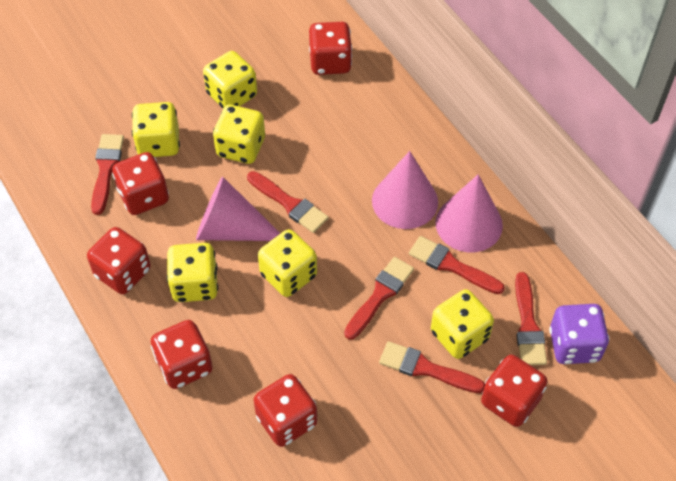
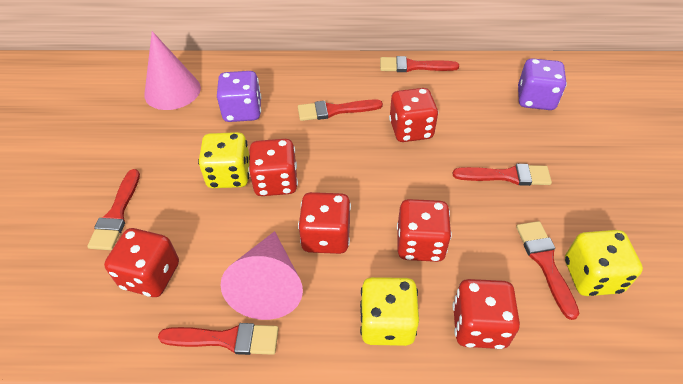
pink cone: [196,177,281,241] [372,151,438,229] [435,175,503,252] = 3 -> [144,31,201,110] [220,231,303,320] = 2
purple dice: [549,304,609,364] = 1 -> [217,71,261,122] [518,58,567,110] = 2
yellow dice: [132,102,180,157] [167,243,218,302] [203,51,257,109] [213,105,265,164] [258,229,317,297] [431,289,494,359] = 6 -> [198,132,249,188] [360,277,419,346] [565,230,643,296] = 3

